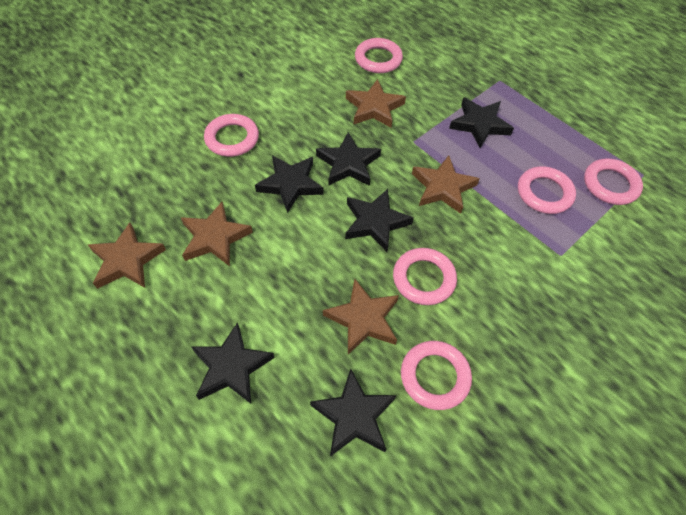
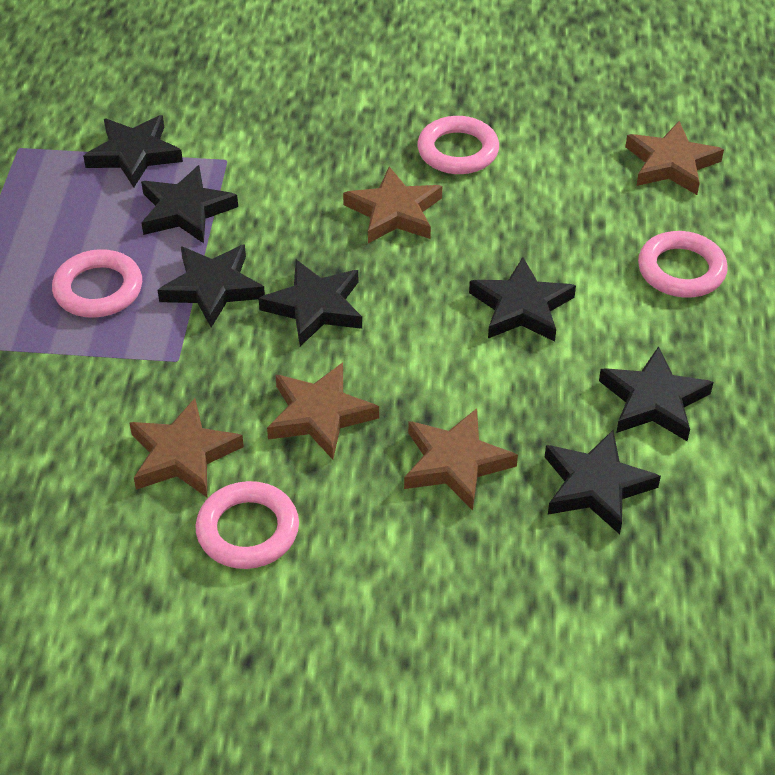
black star: [191,322,275,404] [255,155,324,213] [310,369,396,457] [316,132,381,186] [345,189,414,252] [449,97,514,148] = 6 -> [83,115,183,188] [141,165,238,243] [157,244,265,327] [258,260,362,346] [469,257,576,342] [545,430,661,534] [599,346,714,441] = 7
pink ring: [204,114,259,157] [355,38,403,73] [393,248,457,305] [401,341,472,410] [518,166,576,214] [584,158,643,205] = 6 -> [52,249,142,318] [195,481,299,569] [417,116,499,174] [638,231,728,298] = 4

